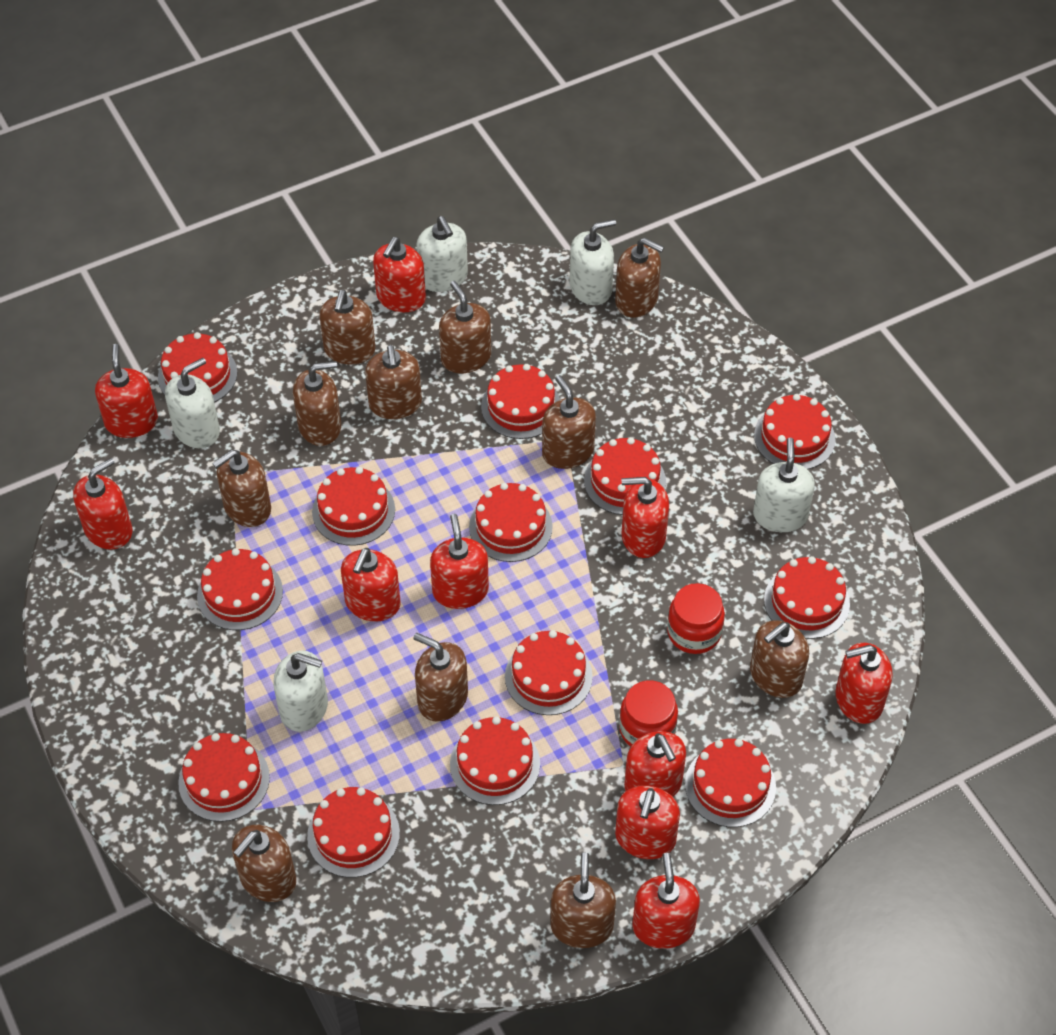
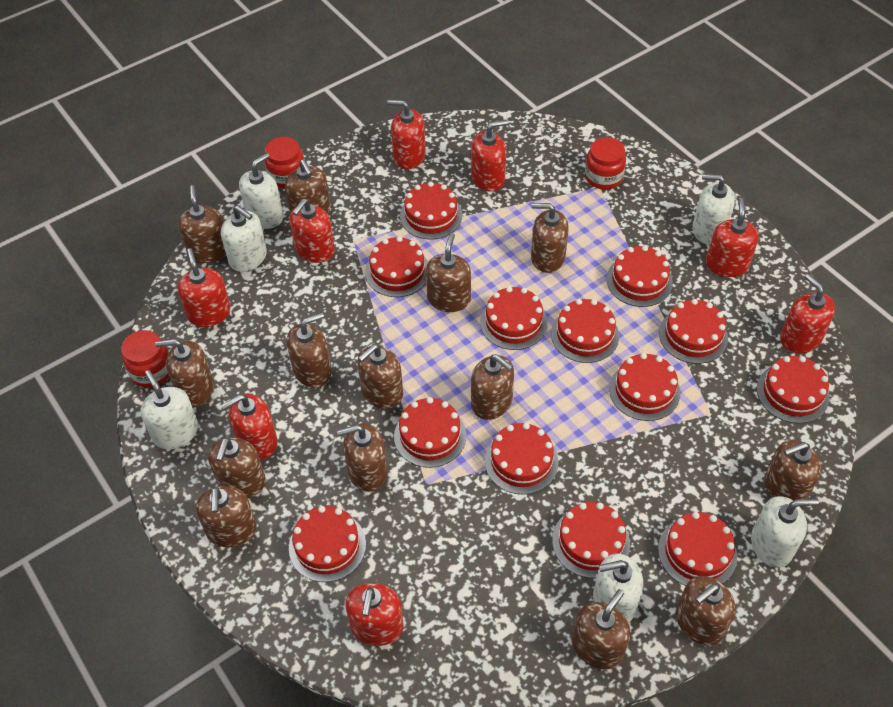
brown soap dispenser: [212,450,271,527] [232,825,296,902] [293,361,341,446] [319,290,375,365] [365,345,422,419] [413,633,468,722] [439,281,491,373] [542,375,596,469] [550,852,616,948] [615,238,664,318] [750,620,809,698] = 11 -> [155,339,214,407] [178,185,226,263] [196,486,257,547] [208,437,266,498] [285,159,330,214] [287,312,332,388] [337,423,388,492] [357,344,403,409] [426,233,471,312] [471,354,514,420] [531,203,569,273] [572,589,631,669] [676,576,736,646] [764,440,821,507] = 14
red jar: [619,680,678,747] [667,583,725,654] = 2 -> [121,330,169,388] [265,137,304,188] [585,137,626,190] = 3
red soap dispenser: [73,458,132,550] [95,344,158,438] [341,548,401,622] [373,237,426,312] [430,514,489,609] [615,786,680,859] [621,477,669,558] [624,731,686,797] [632,853,700,949] [836,643,892,724] = 10 -> [178,248,231,327] [221,394,277,460] [289,199,335,263] [345,583,404,646] [387,100,426,169] [471,120,508,191] [706,198,759,277] [780,274,835,353] = 8
white soap dispenser: [165,358,220,448] [273,651,328,732] [416,216,468,292] [569,219,616,305] [753,438,815,532] = 5 -> [141,370,198,449] [221,205,267,272] [239,153,283,229] [593,553,643,623] [692,174,735,245] [751,496,819,567] = 6

